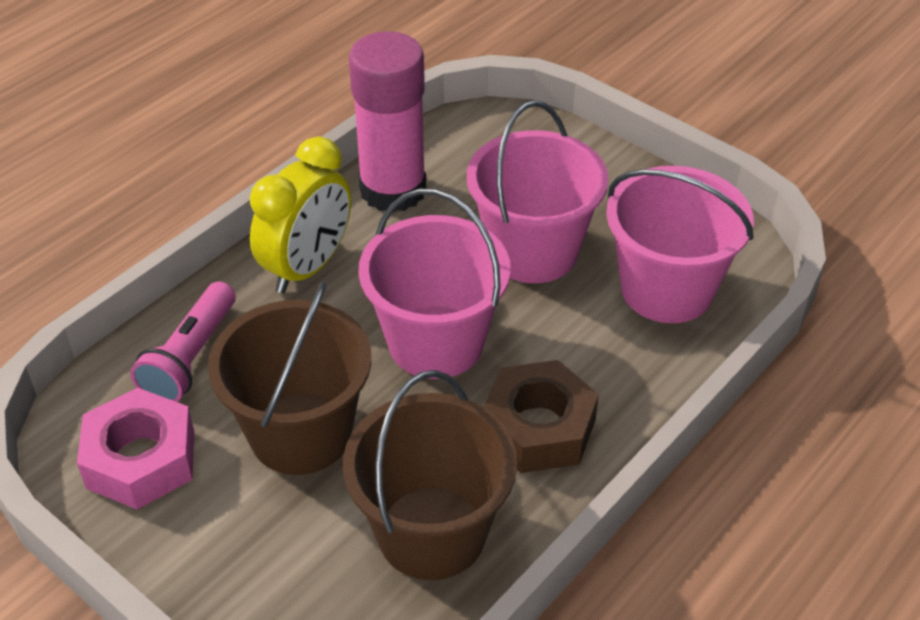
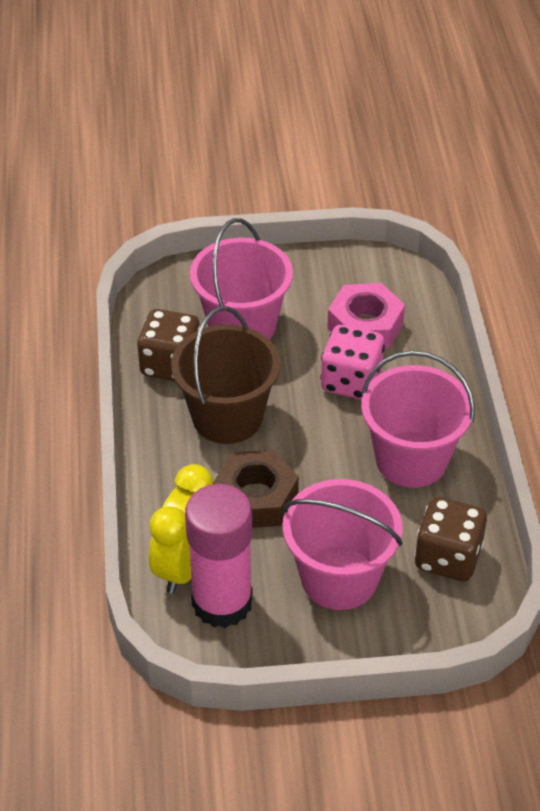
brown bucket: [208,282,372,475] [343,370,517,580] = 2 -> [171,307,280,444] = 1
brown dice: none = 0 -> [137,309,200,381] [414,497,487,581] = 2
pink dice: none = 0 -> [320,325,385,400] = 1
pink flashlight: [130,281,235,402] = 1 -> none = 0

